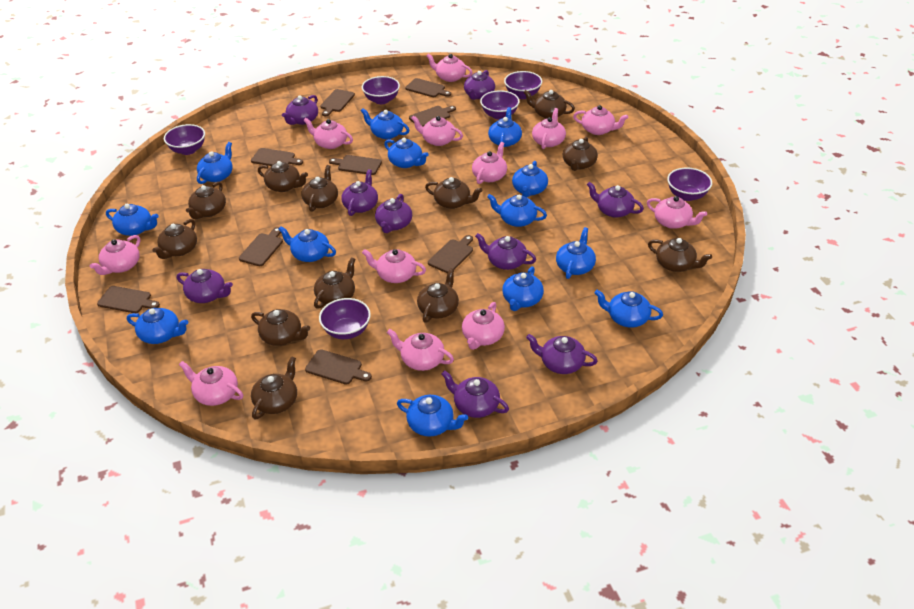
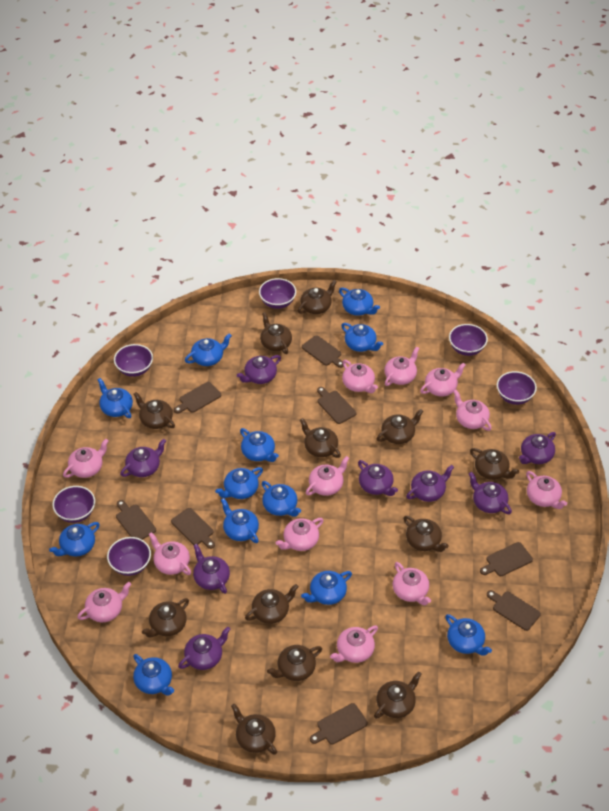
blue teapot: [106,204,159,236] [127,308,188,344] [197,142,233,184] [278,226,336,262] [361,108,410,139] [384,138,429,168] [397,395,468,437] [487,194,547,227] [488,107,522,148] [502,266,544,311] [512,161,548,198] [556,227,596,279] [595,290,663,328] = 13 -> [49,522,100,556] [97,378,133,418] [133,654,174,696] [185,333,232,366] [215,467,263,499] [221,498,259,543] [240,428,279,462] [262,481,301,517] [301,571,352,605] [339,287,380,316] [341,323,383,352] [445,614,492,656] = 12
brown cutting board: [97,286,160,313] [239,227,283,266] [251,148,303,166] [305,349,372,385] [320,89,355,116] [329,155,382,175] [405,78,451,97] [409,106,456,127] [428,235,473,273] = 9 -> [116,500,156,540] [171,508,215,549] [174,382,221,414] [302,335,344,368] [310,703,368,745] [317,387,356,424] [480,542,533,576] [487,590,541,631] = 8
purple teapot: [177,269,233,303] [282,95,318,125] [341,169,378,216] [375,194,412,233] [441,370,509,418] [464,70,495,100] [475,233,536,270] [526,334,597,374] [587,182,644,218] = 9 -> [120,439,166,477] [178,627,230,670] [193,544,230,594] [237,355,281,384] [358,460,398,496] [406,465,454,502] [469,472,512,514] [519,432,556,464] = 8

